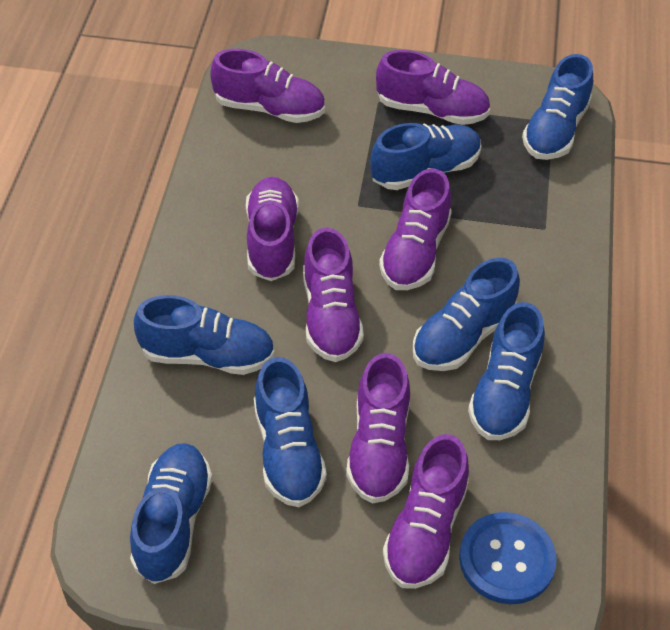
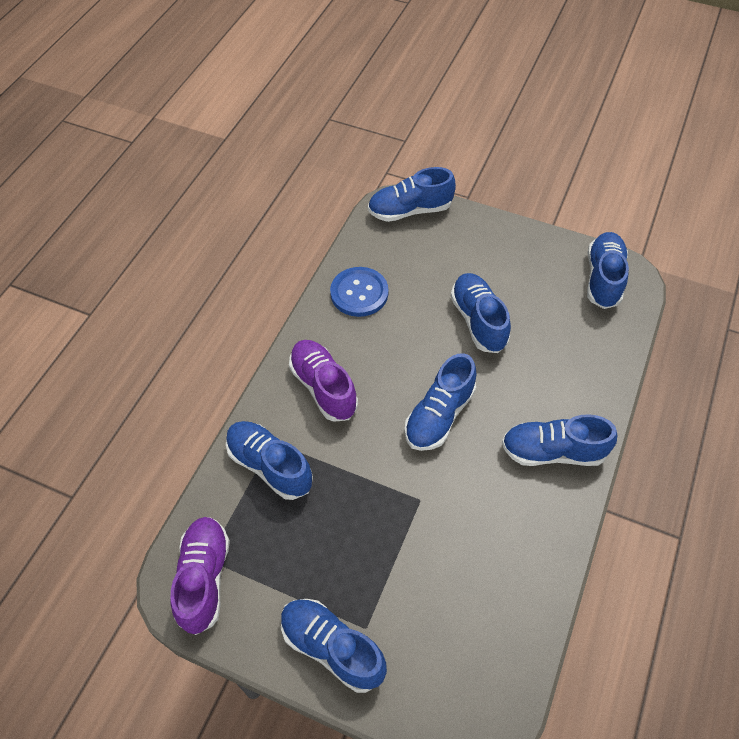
purple shoe: [210,49,325,123] [246,177,299,281] [303,227,364,362] [346,353,410,504] [376,50,490,125] [379,169,452,290] [383,434,469,589] = 7 -> [171,517,230,635] [289,340,358,422] = 2

